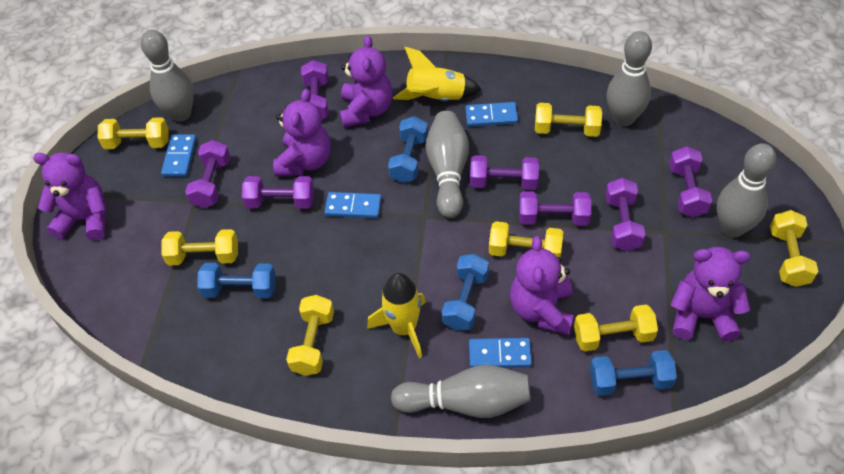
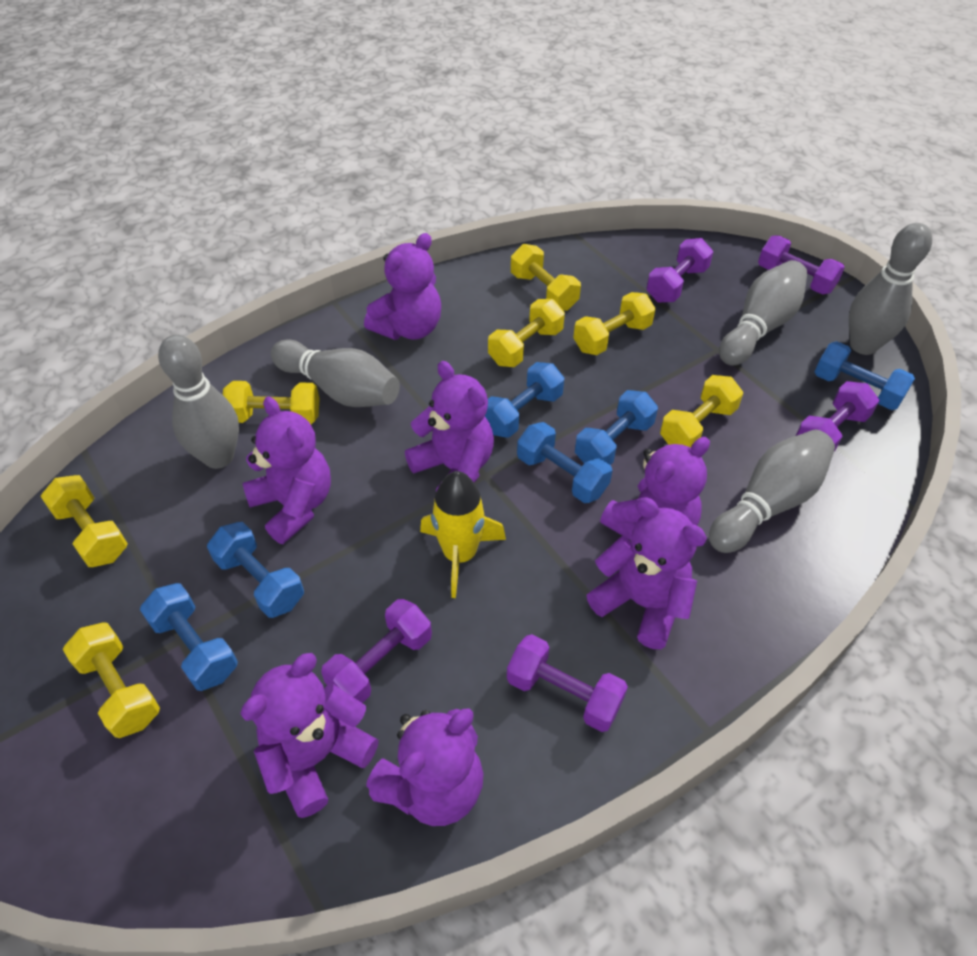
blue domino: [161,135,196,177] [324,192,381,218] [465,102,518,127] [469,338,532,368] = 4 -> none = 0
blue dumbbell: [197,263,276,299] [388,116,428,183] [442,254,489,331] [590,350,677,396] = 4 -> [140,583,238,691] [207,522,304,618] [485,362,564,438] [517,422,612,503] [575,390,658,465] [815,341,915,410] = 6
purple dumbbell: [185,140,230,208] [242,176,314,209] [301,60,329,119] [470,155,539,190] [519,191,591,226] [605,178,645,251] [669,146,712,217] = 7 -> [321,599,432,703] [507,634,628,732] [646,238,713,303] [758,235,845,295] [796,381,880,452] = 5
purple teddy bear: [33,152,106,241] [273,89,331,176] [340,35,393,127] [510,236,574,335] [670,247,751,342] = 5 -> [240,653,379,818] [243,396,331,544] [364,233,441,340] [366,708,483,826] [405,361,494,491] [587,497,707,649] [600,437,710,540] = 7
yellow rocket: [367,273,426,359] [393,47,482,101] = 2 -> [420,471,506,598] = 1

